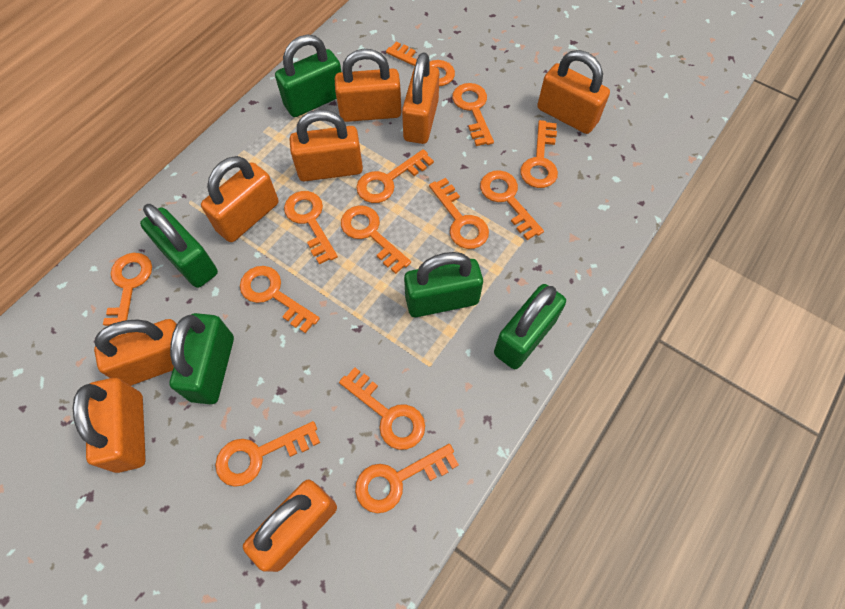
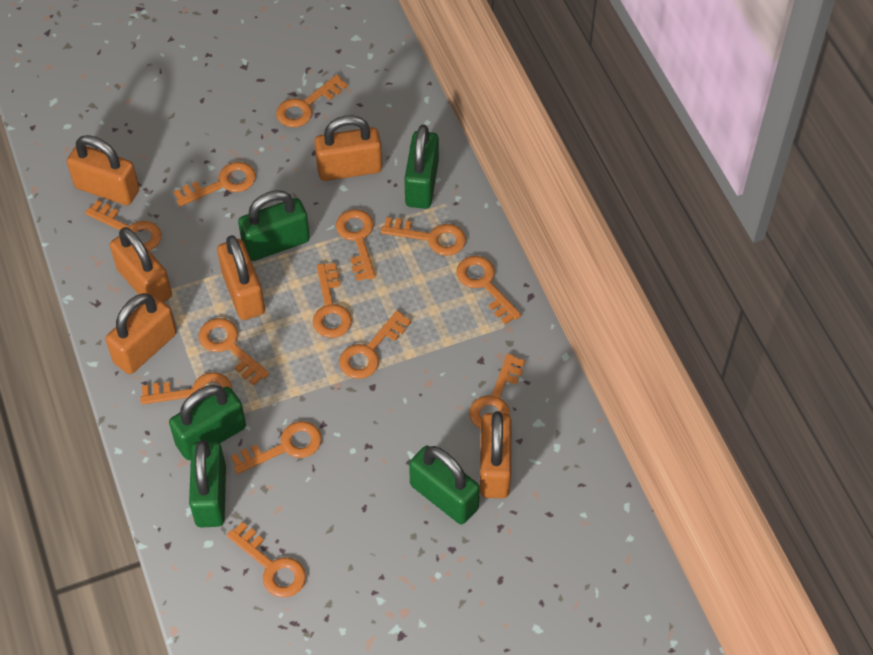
orange padlock: [72,378,146,473] [94,319,177,386] [201,156,279,242] [243,480,337,572] [289,110,363,181] [335,49,401,122] [402,52,439,144] [537,50,610,134] = 8 -> [67,135,139,205] [106,293,177,374] [110,227,172,302] [217,235,265,320] [314,115,382,181] [480,411,511,498] = 6

